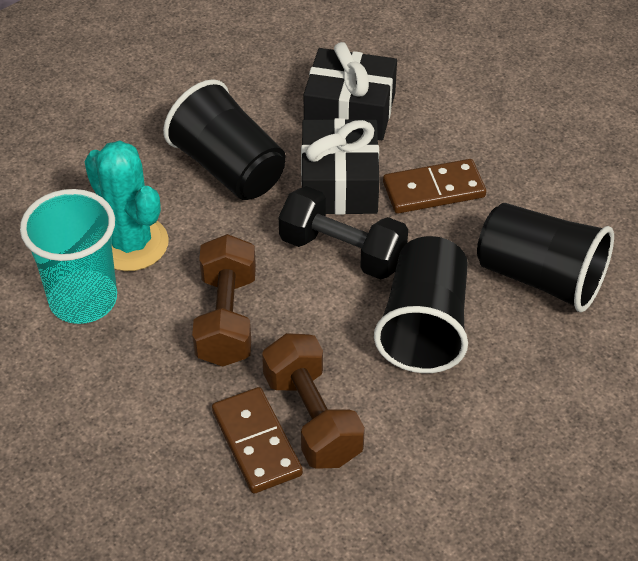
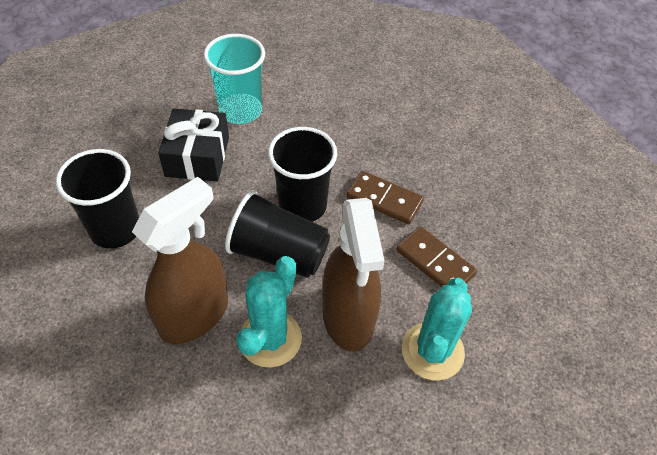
black dumbbell: [279,186,408,280] = 1 -> none = 0
black gift: [301,118,380,215] [304,42,397,140] = 2 -> [158,109,229,181] = 1
brown dumbbell: [192,234,256,367] [262,333,365,469] = 2 -> none = 0
brown spray bottle: none = 0 -> [132,177,228,344] [322,198,385,351] = 2
turquoise cactus: [84,141,168,271] = 1 -> [236,256,302,368] [402,278,472,380] = 2

